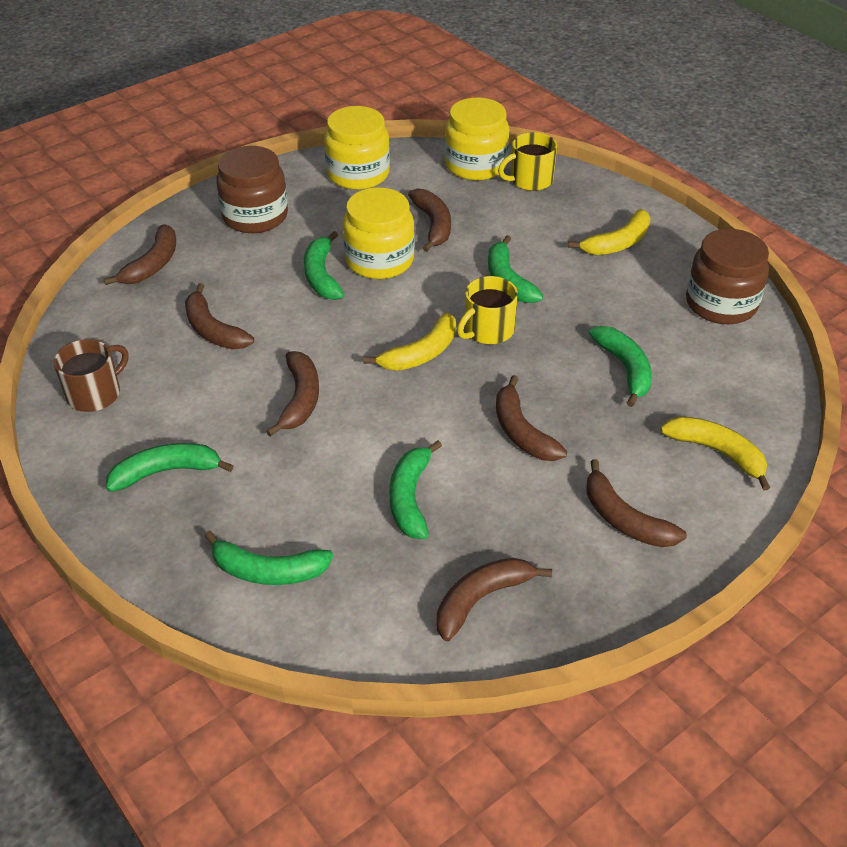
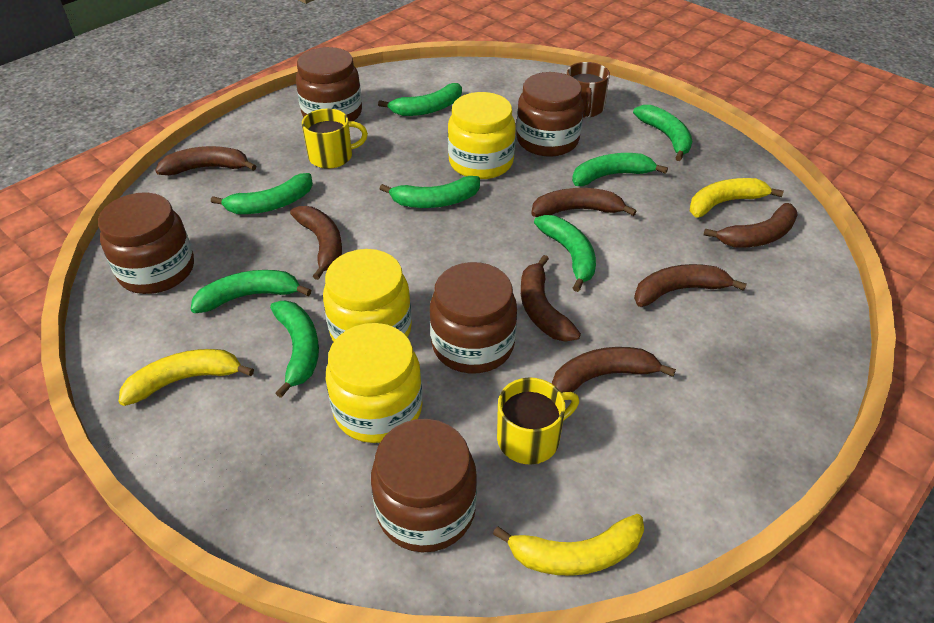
brown jar: [216,146,288,233] [686,229,769,324] = 2 -> [98,192,194,294] [296,47,362,121] [371,419,477,552] [430,262,517,373] [516,72,584,157] = 5
green banana: [106,443,234,492] [204,530,333,585] [304,231,345,300] [389,440,442,539] [488,235,544,303] [589,326,652,407] = 6 -> [191,270,311,313] [211,173,313,214] [270,301,319,398] [378,83,462,116] [379,176,480,208] [534,215,596,292] [572,153,668,186] [633,105,692,161] = 8

